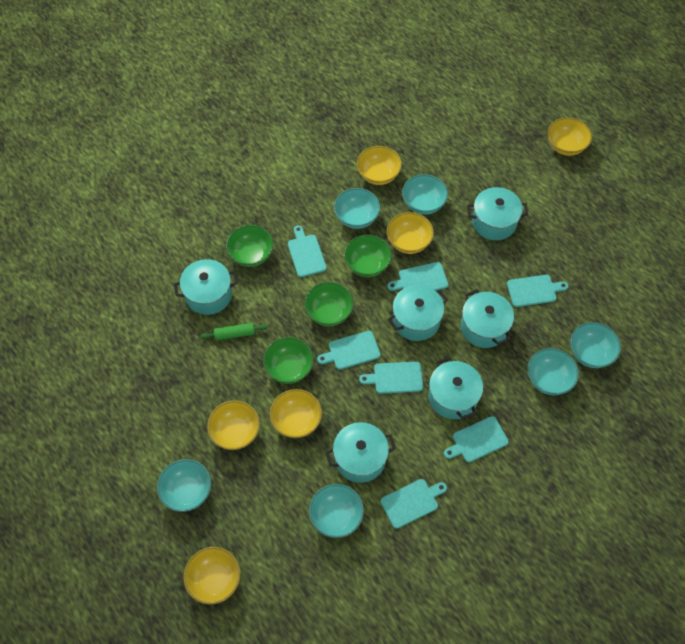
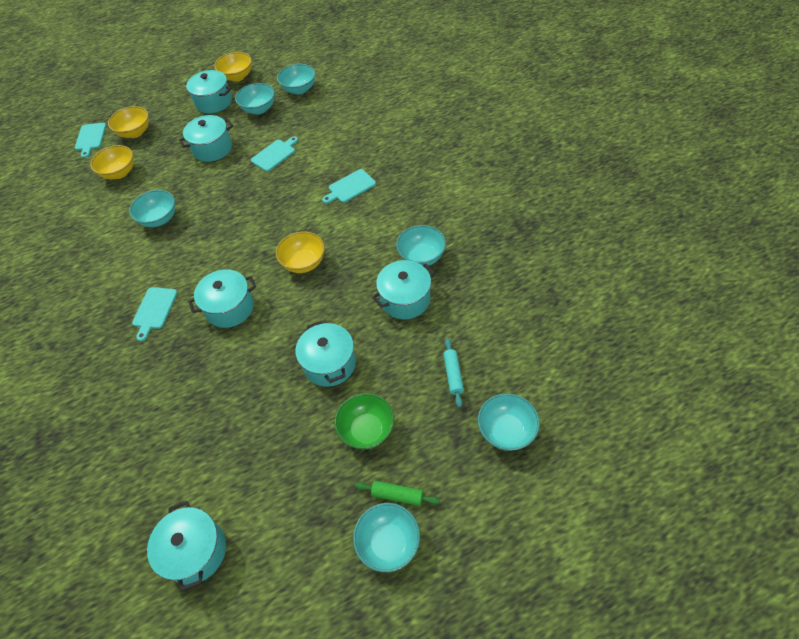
green bowl: [226,225,273,267] [263,337,314,384] [304,282,354,326] [344,235,392,277] = 4 -> [334,393,394,449] = 1
turquoise cutting board: [288,225,327,277] [317,331,380,370] [359,361,423,394] [381,479,447,529] [387,262,448,291] [444,416,509,462] [507,275,568,307] = 7 -> [75,123,106,158] [132,287,177,341] [251,136,298,172] [322,169,376,204] = 4
turquoise rolling pin: none = 0 -> [443,338,464,408] = 1
yellow bowl: [183,547,240,605] [207,400,260,450] [270,389,322,438] [357,146,402,185] [387,212,434,254] [548,117,592,156] = 6 -> [90,145,134,179] [108,106,149,138] [214,52,252,82] [276,232,325,273] = 4

